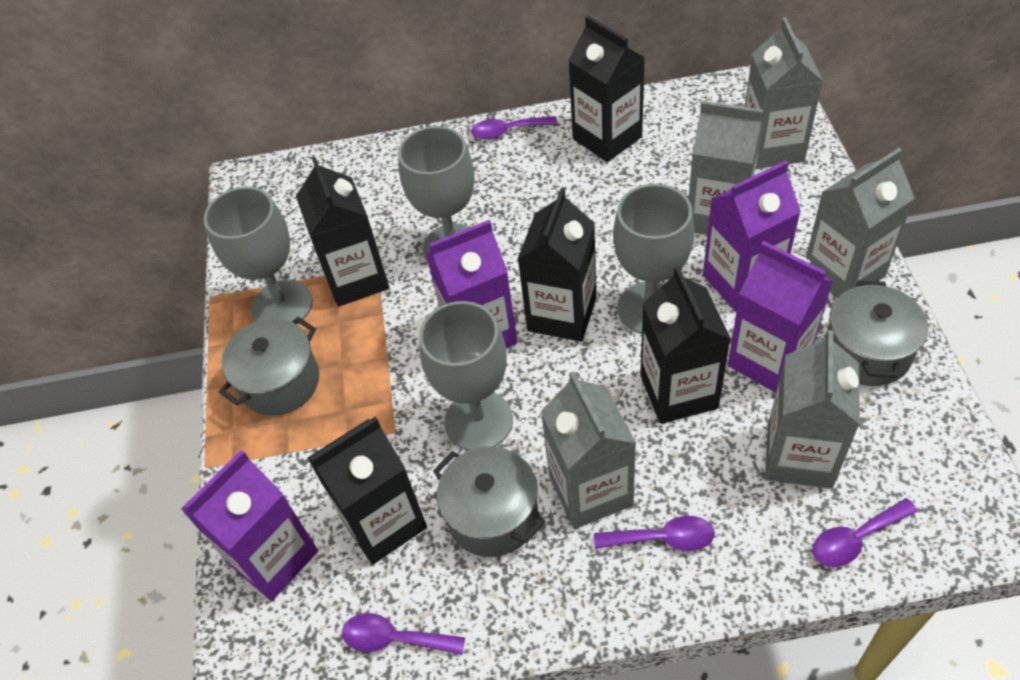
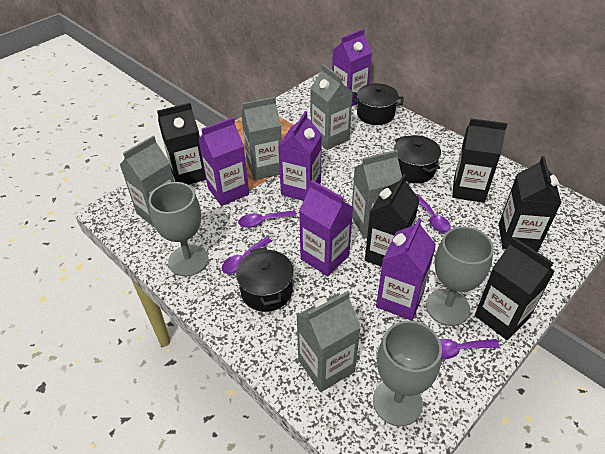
black pot: none = 0 -> [236,247,294,312] [352,83,404,125] [394,135,441,183] = 3
grey goblet: [204,187,313,324] [398,126,475,262] [419,301,513,451] [613,184,694,334] = 4 -> [149,182,209,276] [373,321,442,426] [426,227,494,326] = 3
grey pot: [219,317,319,416] [433,446,545,557] [825,281,928,386] = 3 -> none = 0
purple carton: [181,450,318,601] [426,220,517,348] [703,160,801,312] [728,241,833,393] = 4 -> [198,117,249,206] [278,111,322,201] [299,180,353,276] [332,29,372,106] [376,218,436,321] = 5

